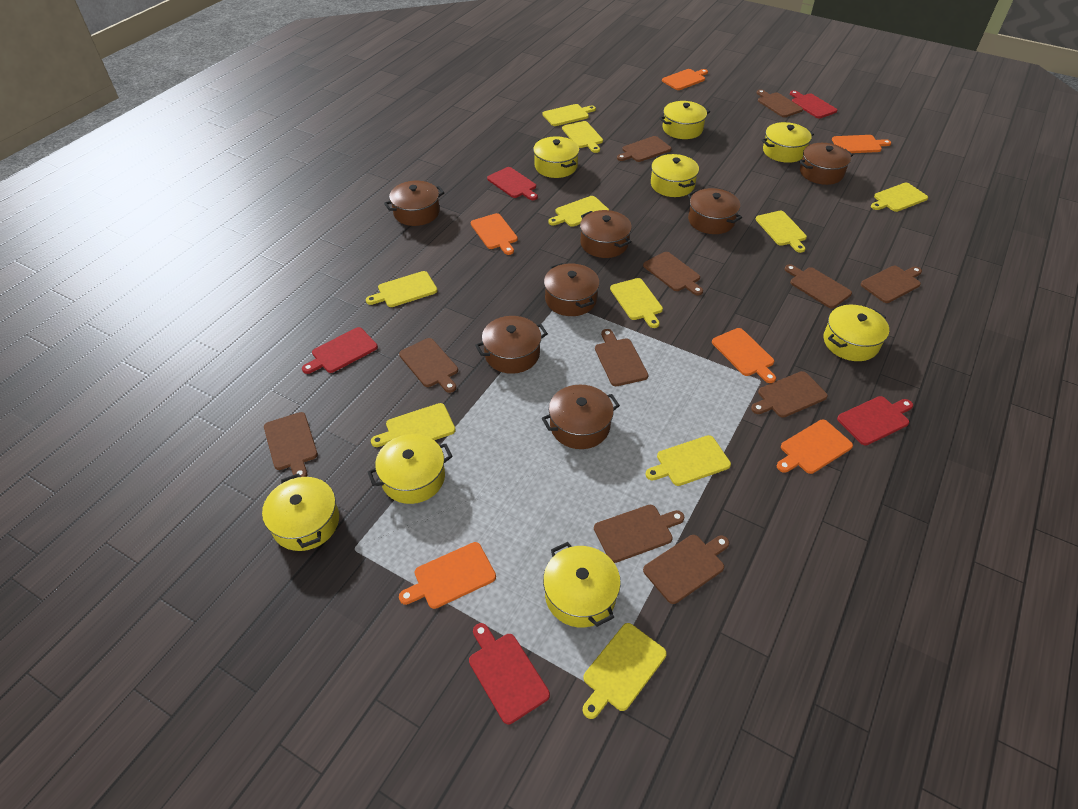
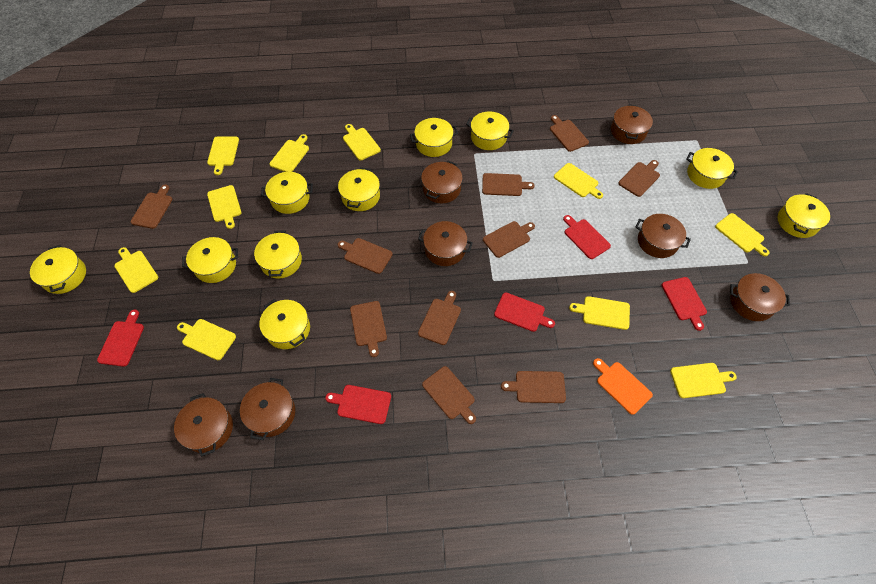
brown cutting board: [264,412,318,477] [399,338,458,393] [594,505,684,563] [595,329,648,386] [617,136,672,162] [643,252,703,295] [643,535,729,604] [751,371,828,418] [757,89,803,117] [785,264,852,308] [861,266,922,303] = 11 -> [130,185,172,229] [338,238,393,274] [350,301,387,357] [418,291,461,345] [422,366,476,424] [482,173,535,196] [483,221,535,258] [501,371,566,403] [550,115,589,152] [618,160,660,197] = 10
orange cutting board: [399,542,496,609] [471,213,518,255] [662,69,708,90] [712,328,776,383] [777,420,853,474] [832,135,891,153] = 6 -> [593,358,653,415] = 1
yellow pot: [262,473,339,551] [368,434,453,504] [533,136,579,178] [543,542,621,628] [651,154,699,197] [659,101,710,139] [761,122,814,163] [824,305,889,361] = 8 -> [30,245,86,294] [182,237,238,283] [254,230,302,279] [259,299,310,349] [261,172,313,214] [338,167,380,211] [410,118,458,157] [466,111,514,150] [686,148,738,189] [778,193,830,238] = 10

